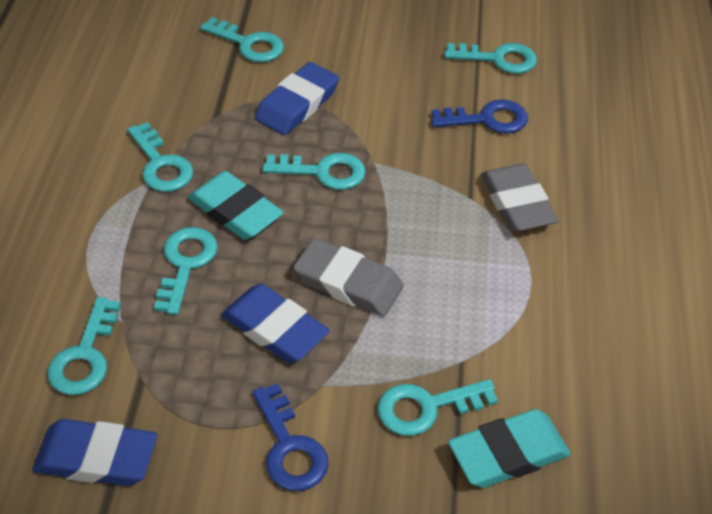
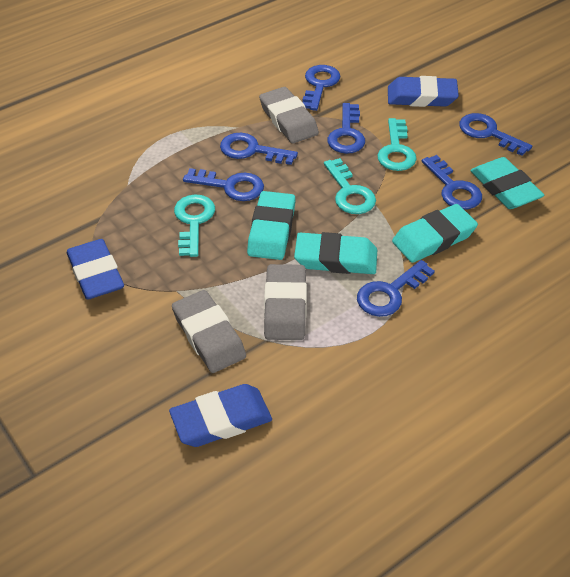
blue key: [253,383,329,491] [431,99,528,133] = 2 -> [183,168,264,201] [220,133,298,165] [303,65,340,111] [327,103,365,154] [357,260,435,317] [422,155,482,209] [459,113,532,156] = 7
grey eraser: [293,238,403,317] [481,164,558,232] = 2 -> [172,290,246,373] [259,87,319,143] [264,264,307,340] = 3
turquoise eraser: [188,171,284,240] [448,409,570,488] = 2 -> [247,191,296,260] [294,232,377,274] [392,204,478,263] [470,157,544,209] = 4
turquoise key: [47,297,121,395] [127,122,193,192] [154,227,218,315] [200,17,284,62] [263,153,366,190] [377,379,498,436] [445,43,537,74] = 7 -> [174,195,215,257] [324,158,376,214] [377,118,417,171] = 3

